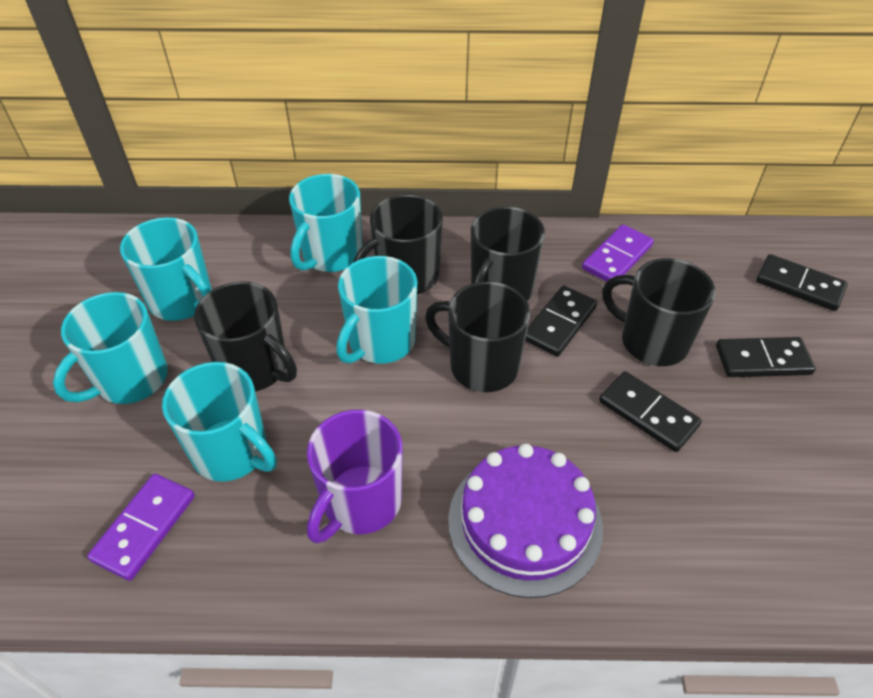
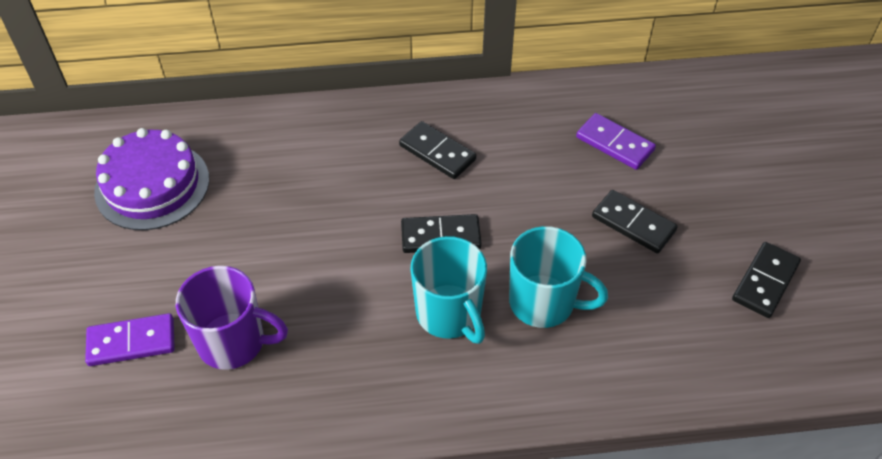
black mug: [194,281,297,391] [354,195,443,294] [425,281,530,392] [471,207,545,301] [602,258,716,366] = 5 -> none = 0
turquoise mug: [53,292,168,404] [120,217,212,321] [162,362,277,481] [289,174,362,272] [336,256,417,364] = 5 -> [410,236,487,344] [509,226,608,328] = 2

